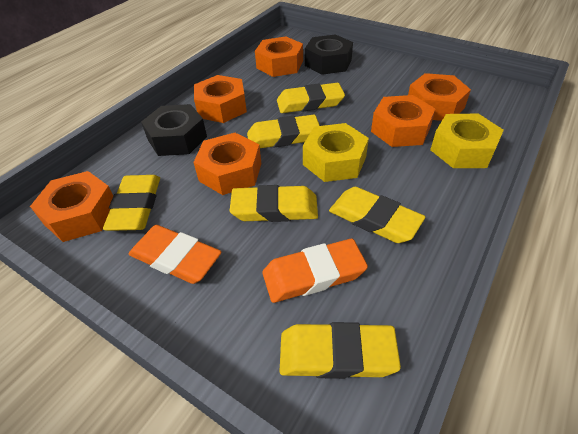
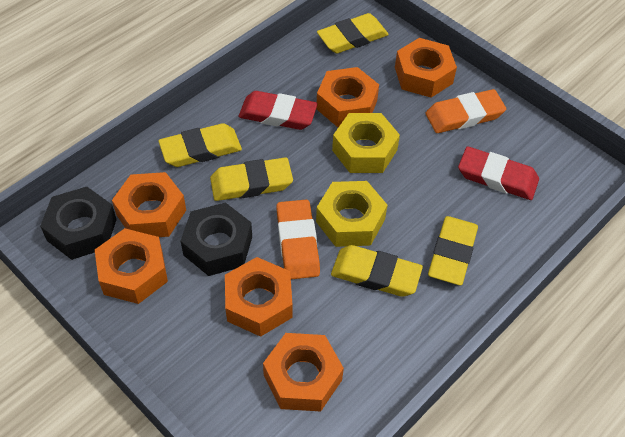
red eraser: none = 0 -> [239,91,317,130] [458,146,539,200] = 2
yellow eraser: [103,175,160,231] [230,185,318,222] [247,115,320,148] [277,83,345,113] [280,322,401,379] [329,187,425,243] = 6 -> [158,123,242,167] [210,157,293,201] [317,13,389,53] [331,245,423,297] [428,216,478,285] = 5

